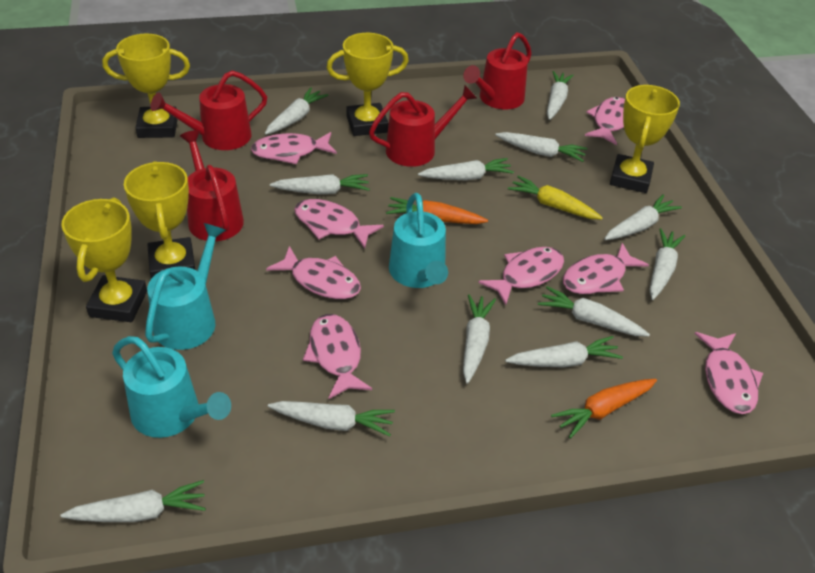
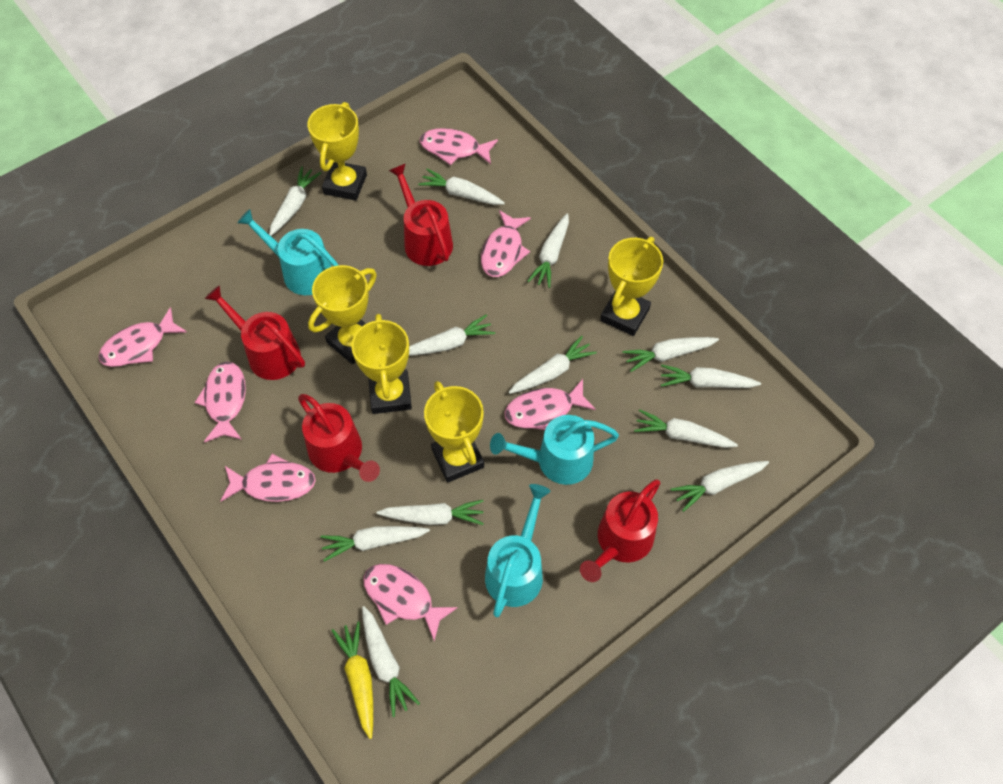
orange carrot: [386,197,488,224] [551,379,657,439] = 2 -> none = 0
pink fish: [251,132,337,164] [266,246,361,299] [294,199,384,249] [303,314,372,399] [478,247,564,305] [563,243,649,294] [585,97,625,145] [695,332,763,414] = 8 -> [98,307,187,367] [194,361,246,443] [221,454,316,502] [363,564,458,641] [420,128,498,165] [481,210,531,277] [504,379,596,430] = 7

